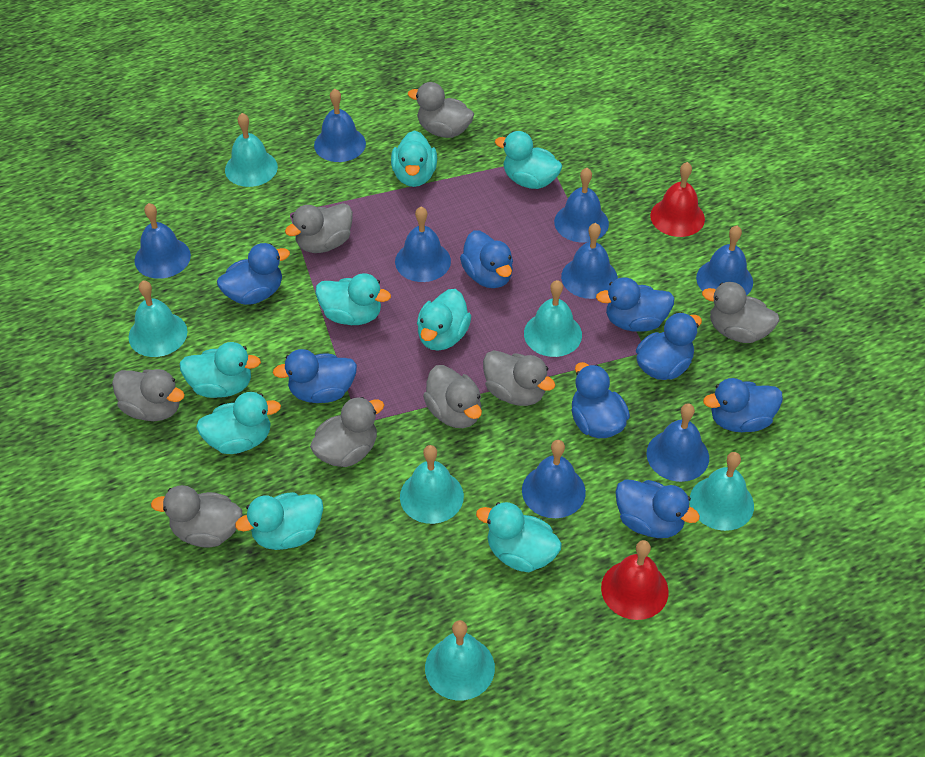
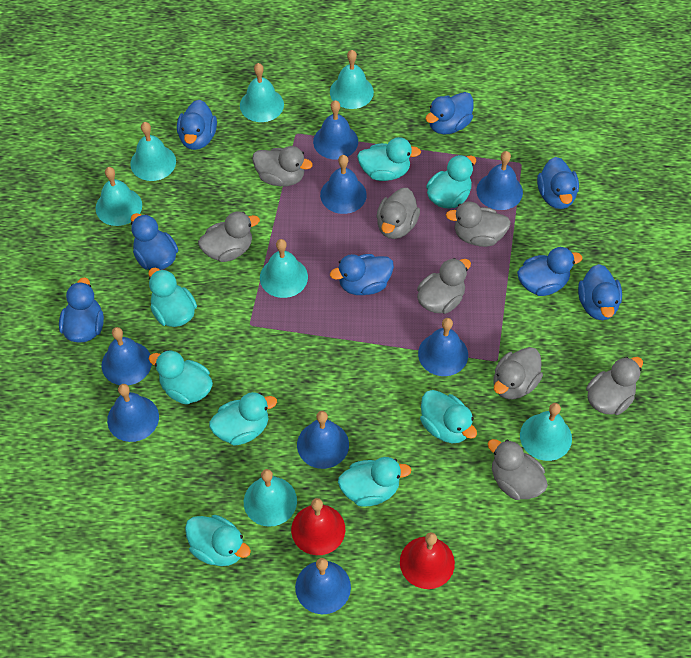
turquoise bell: [129,280,187,357] [225,113,278,187] [400,445,464,524] [425,620,495,700] [524,280,582,357] [689,452,754,531] = 6 -> [95,167,142,226] [130,122,176,181] [240,63,284,122] [244,469,297,527] [260,239,308,298] [330,50,374,109] [520,403,572,461] = 7

